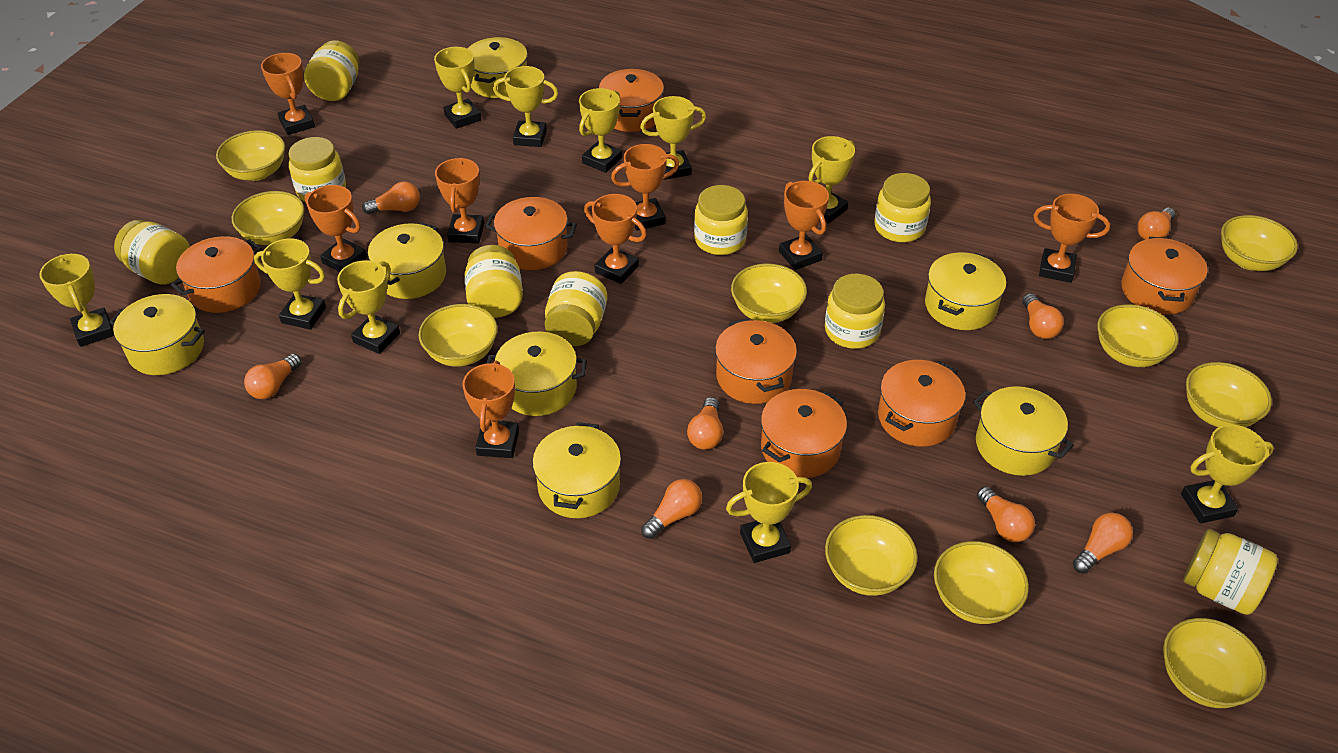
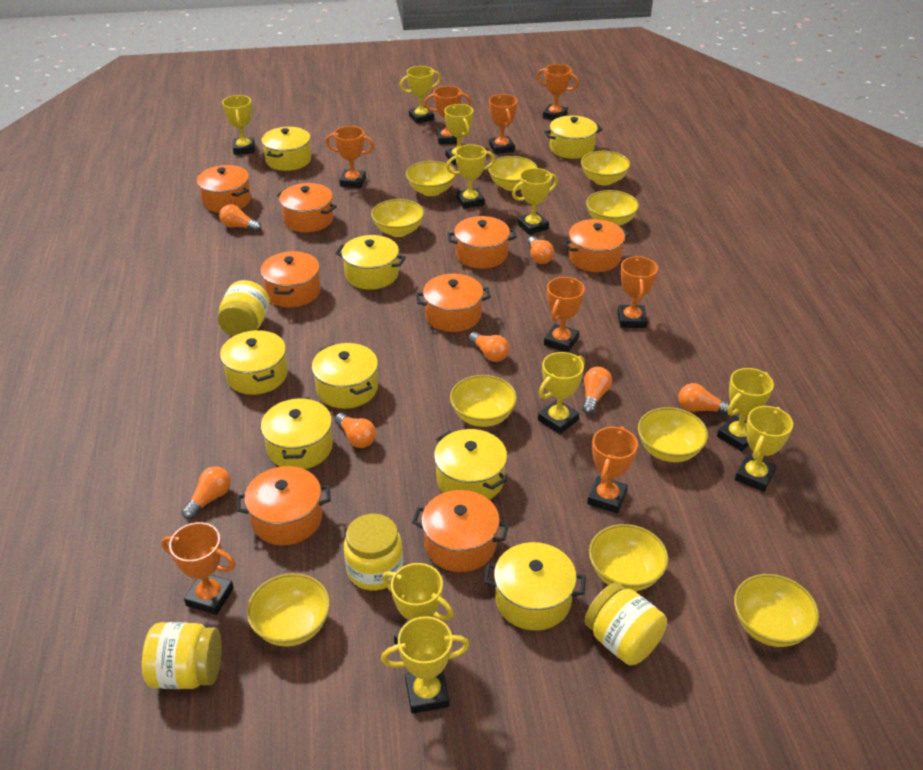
orange light bulb: [244,354,302,399] [362,181,420,214] [641,479,702,539] [687,397,723,450] [977,486,1035,542] [1022,293,1064,339] [1073,513,1133,574] [1137,208,1175,240] = 8 -> [182,466,231,519] [219,204,262,231] [335,413,376,448] [468,332,509,362] [528,236,554,264] [582,367,612,414] [679,383,734,415] = 7
orange pot: [171,236,262,313] [485,197,577,270] [599,69,664,132] [715,318,797,404] [761,389,847,478] [878,360,965,446] [1121,237,1208,315] = 7 -> [197,165,251,213] [236,466,331,545] [260,251,321,307] [277,183,337,232] [412,490,509,572] [416,274,491,332] [447,216,517,269] [563,219,630,272] = 8
yellow jar: [114,220,190,284] [289,137,346,202] [304,40,360,101] [465,245,523,318] [545,271,607,346] [694,185,748,255] [825,274,885,349] [874,173,931,242] [1183,529,1278,615] = 9 -> [142,622,222,689] [218,280,270,337] [344,514,403,590] [584,583,667,665] = 4
yellow pot: [109,294,205,375] [368,223,446,299] [468,37,528,98] [486,332,587,416] [532,422,621,518] [925,252,1006,330] [973,386,1074,476] = 7 -> [220,330,288,395] [261,127,311,171] [261,397,333,469] [312,343,378,409] [335,235,406,290] [434,429,507,500] [484,542,586,631] [544,116,603,159] = 8

